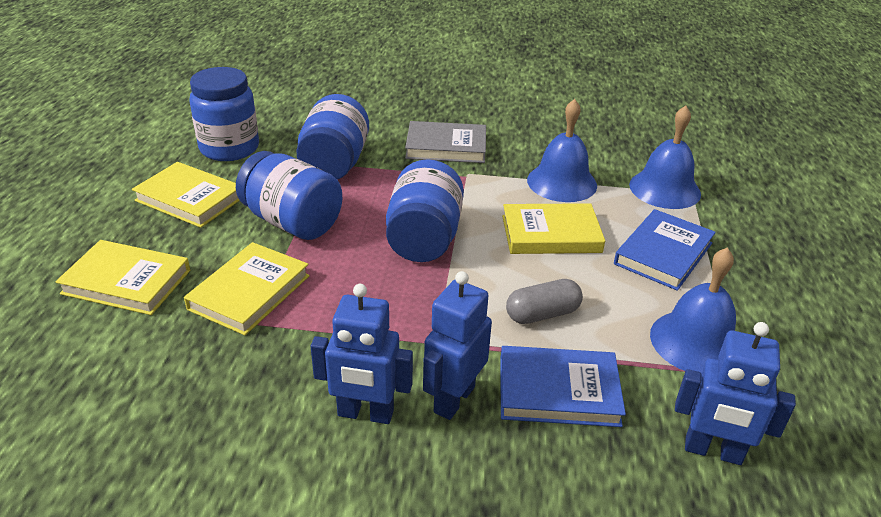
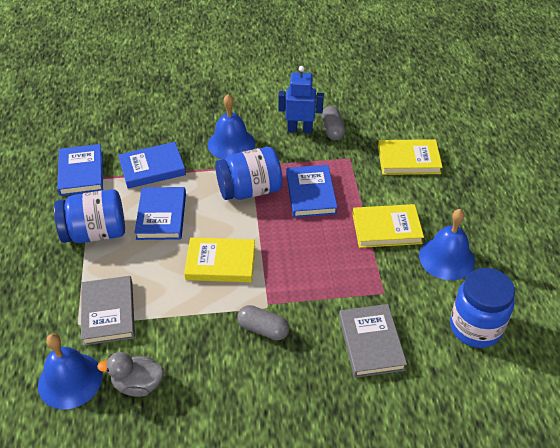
blue book: [500,346,626,427] [614,209,716,291] = 2 -> [57,144,103,196] [118,142,186,189] [135,187,186,240] [286,165,338,218] = 4
blue jar: [189,67,259,161] [236,151,342,240] [296,94,369,180] [386,159,464,262] = 4 -> [54,189,125,243] [215,147,283,200] [450,268,515,348] = 3
blue robot: [311,284,413,424] [423,271,492,420] [675,322,796,465] = 3 -> [278,66,324,133] = 1
grey book: [405,121,486,163] = 1 -> [81,276,135,346] [339,304,407,378] = 2
grey capsule: [506,279,583,324] = 1 -> [237,305,289,340] [321,106,345,140] = 2
grey duck: none = 0 -> [97,352,164,397] = 1
yellow book: [55,240,190,315] [132,162,240,228] [184,242,310,335] [502,203,605,254] = 4 -> [184,237,255,282] [352,204,424,248] [378,139,443,175] = 3

